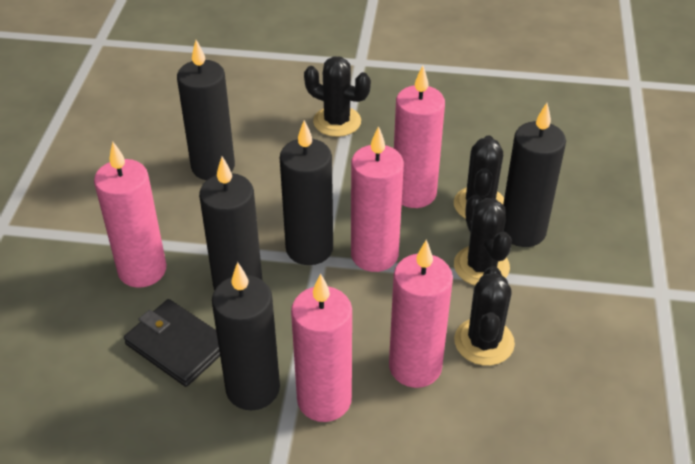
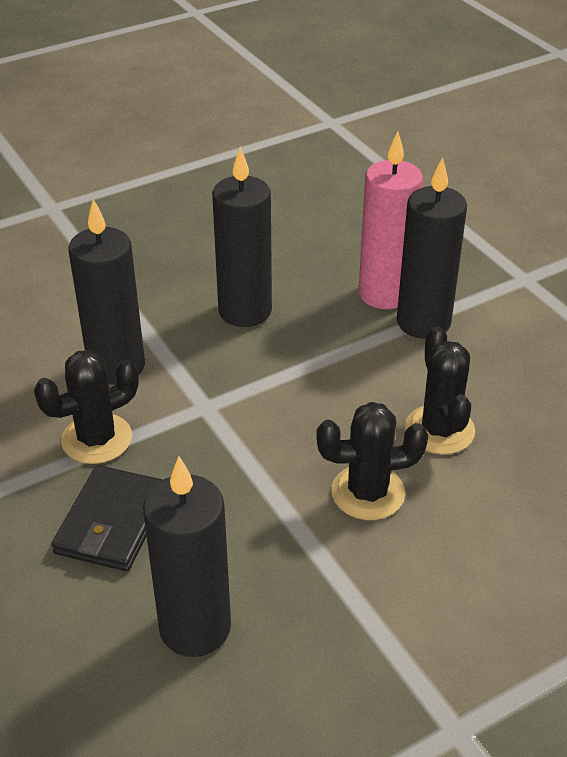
black cactus: [304,56,371,137] [454,135,504,219] [454,194,512,285] [454,266,515,366] = 4 -> [34,350,139,464] [316,402,428,520] [405,326,475,454] = 3
black candle: [177,40,235,180] [199,156,262,291] [212,262,280,410] [280,120,333,265] [503,103,566,247] = 5 -> [68,199,145,385] [143,456,231,657] [212,147,272,327] [397,157,467,339] = 4
pink candle: [94,142,166,288] [291,274,352,422] [351,126,404,272] [389,239,453,388] [394,66,445,208] = 5 -> [359,131,423,309] = 1

